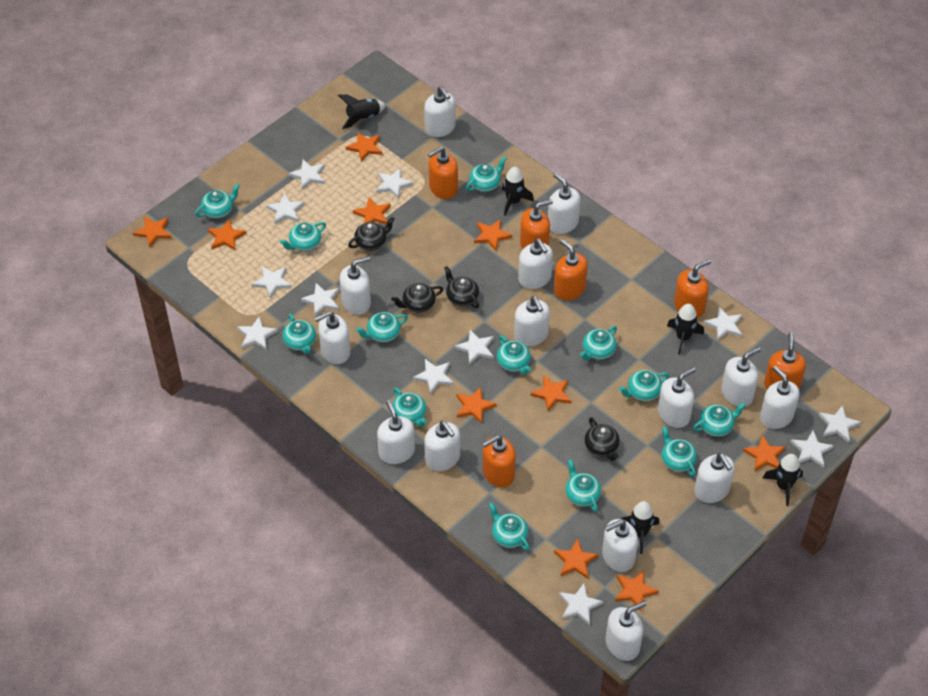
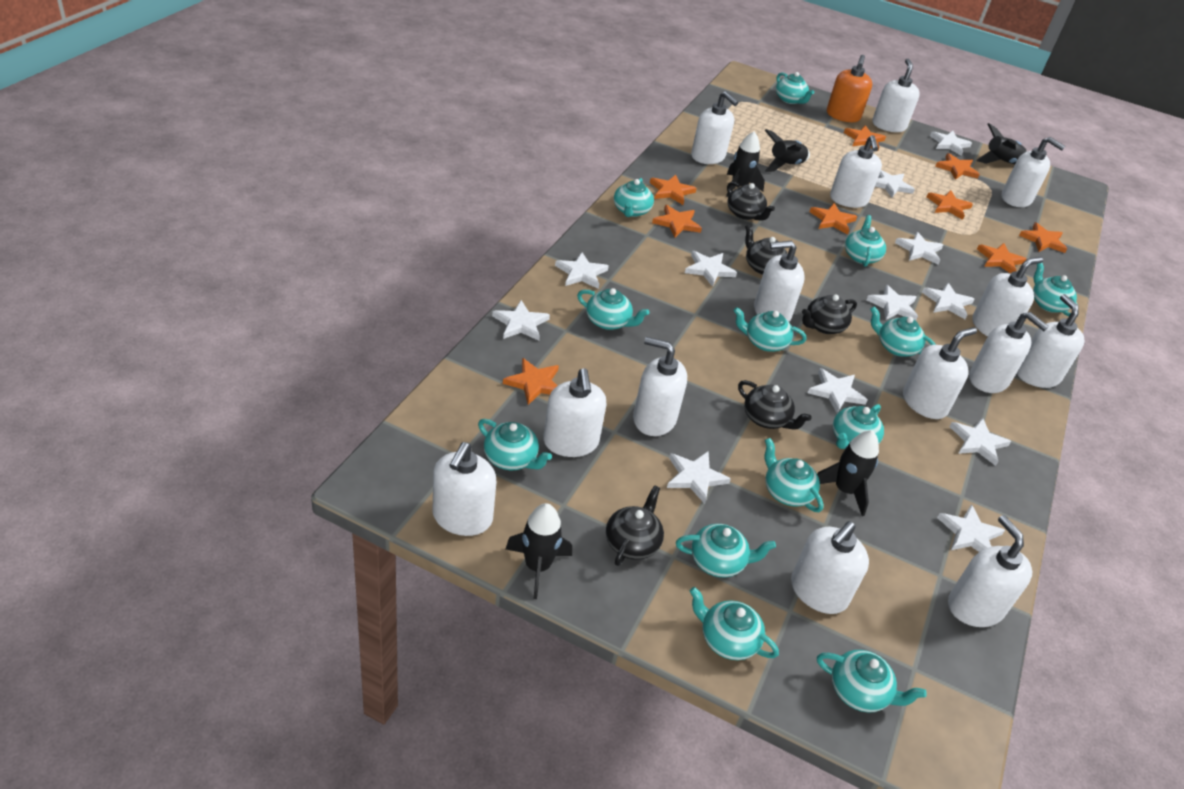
black teapot: [348,217,395,251] [391,283,443,313] [444,266,479,308] [584,417,620,461] = 4 -> [606,485,664,566] [727,182,775,221] [738,380,812,430] [745,225,787,275] [802,294,857,334] = 5
orange soap dispenser: [428,147,458,199] [482,435,516,487] [520,200,553,249] [554,239,588,300] [674,260,711,318] [764,332,806,389] = 6 -> [827,55,872,122] = 1
orange star: [133,216,172,247] [208,220,247,251] [346,132,383,162] [353,197,391,225] [456,387,497,424] [474,219,512,251] [530,375,572,411] [554,538,599,579] [615,570,659,611] [743,435,786,472] = 10 -> [503,358,559,405] [650,175,697,205] [652,205,702,237] [809,203,857,234] [844,125,886,151] [927,190,973,220] [935,153,980,180] [977,243,1027,273] [1019,222,1067,253] = 9

